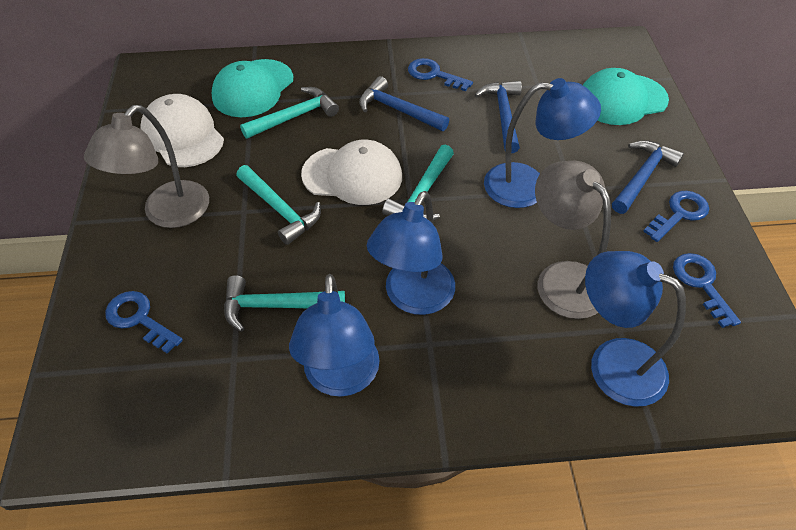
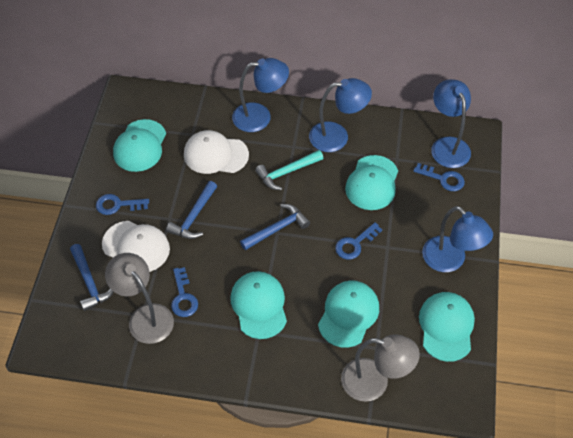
turquoise cap: [212,59,293,117] [583,68,669,125] = 2 -> [113,119,166,172] [230,271,287,339] [318,280,379,348] [345,155,398,210] [419,292,475,362] = 5
turquoise hammer: [224,275,345,332] [236,165,321,245] [240,87,339,139] [382,145,454,220] = 4 -> [255,150,323,190] = 1

